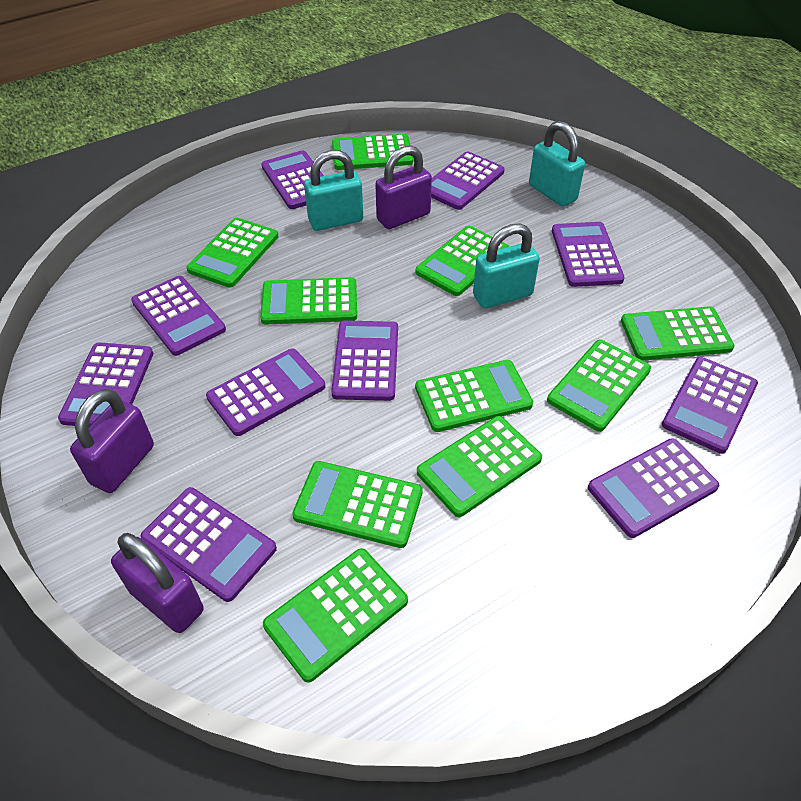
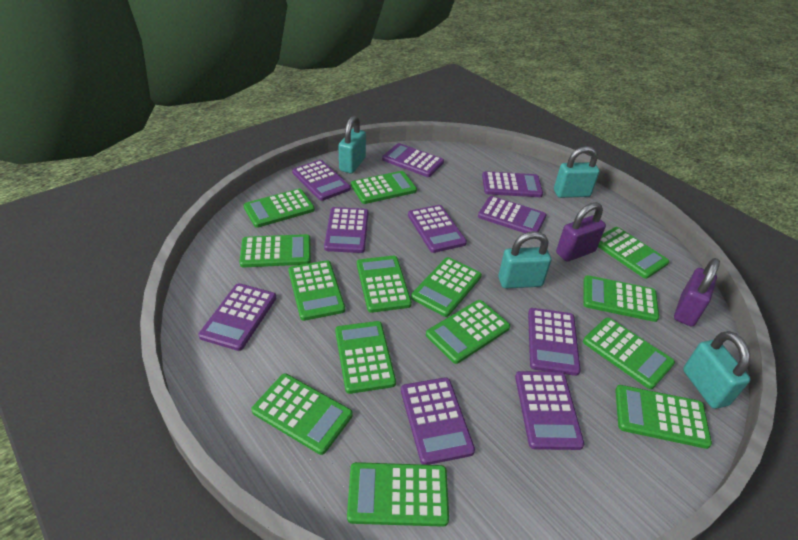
green calculator: [187,218,279,288] [260,277,357,324] [263,548,408,683] [292,461,423,548] [332,134,413,170] [415,360,533,432] [416,226,509,296] [417,416,542,517] [547,339,651,432] [621,306,735,361] = 10 -> [240,234,311,268] [243,189,315,228] [251,374,353,455] [288,260,345,321] [335,321,396,394] [347,462,449,527] [351,171,417,204] [357,256,412,313] [411,257,482,317] [426,300,510,364] [583,275,659,322] [583,317,675,389] [598,227,669,279] [615,385,712,449] = 14
purple padlock: [70,389,154,493] [111,533,204,633] [375,145,432,229] = 3 -> [556,202,606,262] [674,258,720,327] = 2
turquoise padlock: [304,150,363,231] [473,224,540,309] [529,121,585,207] = 3 -> [338,116,366,174] [498,231,551,288] [554,146,600,198] [683,331,751,409] = 4

